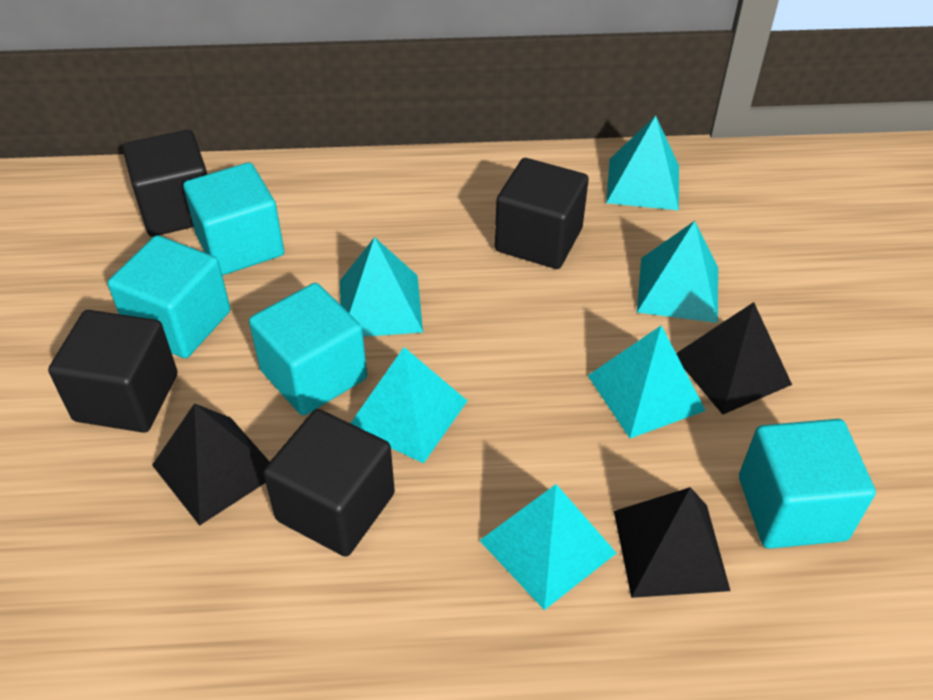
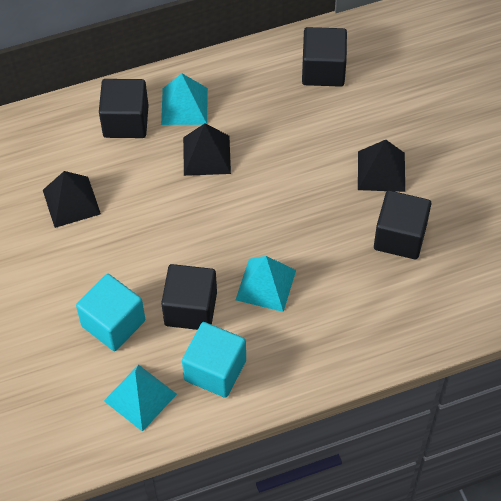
turquoise cube: [108,235,230,358] [183,163,284,276] [249,283,367,415] [739,419,876,549] = 4 -> [76,274,145,351] [182,322,246,398] = 2
turquoise pyramid: [340,237,423,337] [350,347,467,463] [479,484,617,610] [588,325,706,438] [606,115,679,210] [637,221,718,323] = 6 -> [104,364,177,432] [161,73,208,125] [236,256,296,312] = 3

